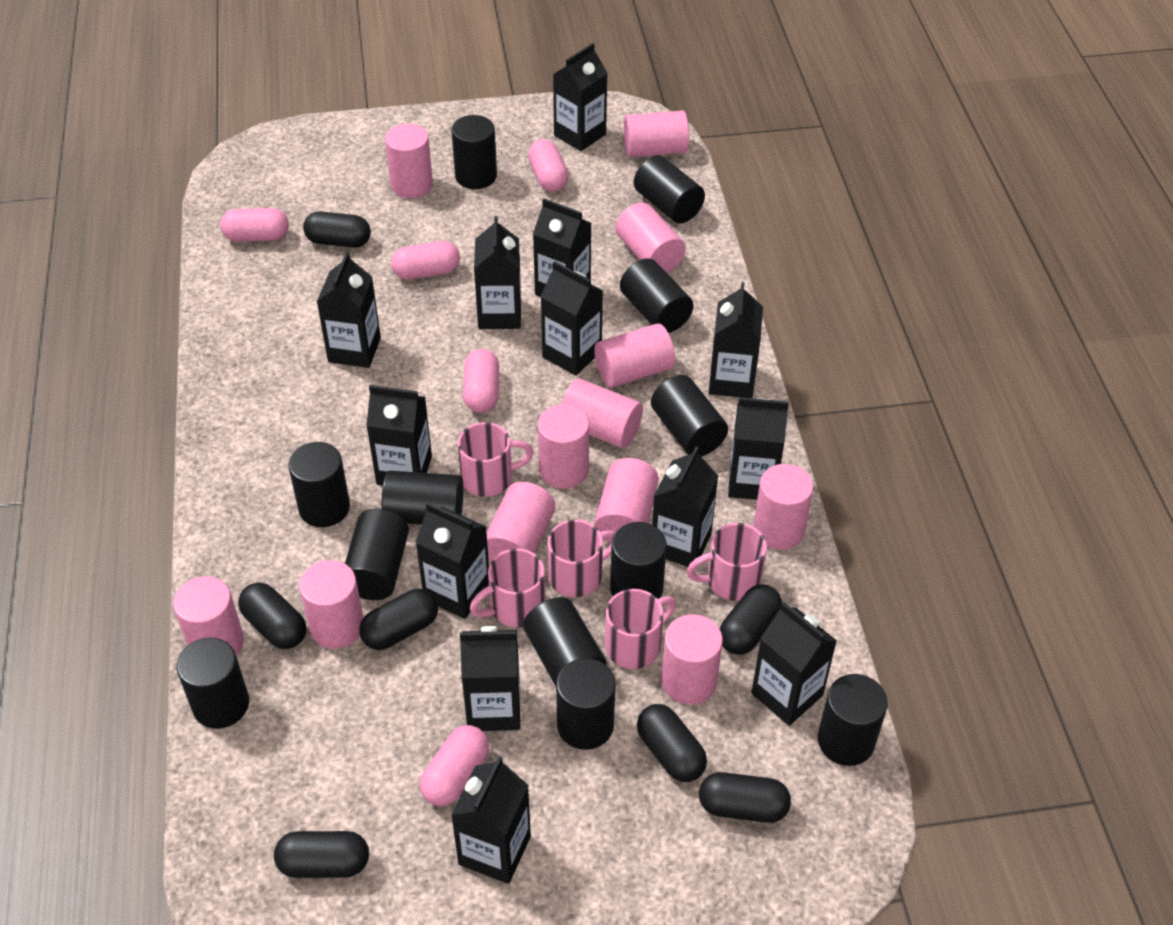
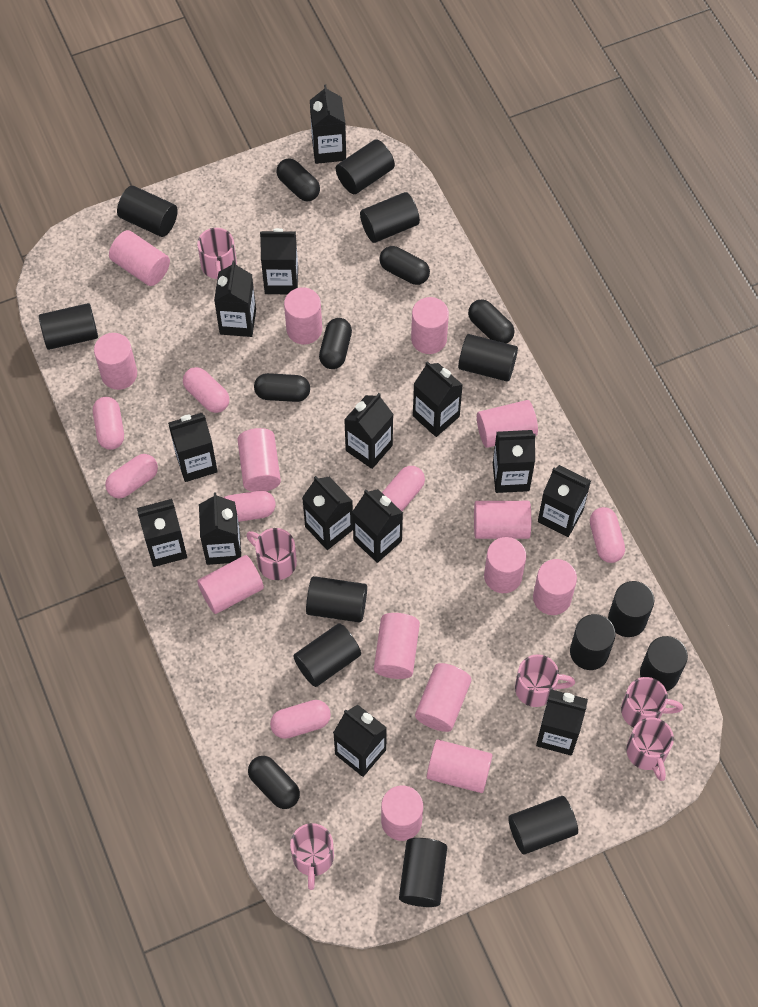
black capsule: [238,583,306,649] [274,831,369,878] [303,211,371,248] [359,589,438,650] [637,704,707,782] [699,772,791,823] [719,584,782,655] = 7 -> [248,756,300,809] [254,373,310,402] [276,158,320,201] [319,318,352,369] [379,246,430,285] [468,299,514,343] = 6
black carton: [317,252,381,368] [366,385,432,486] [415,502,489,619] [451,756,531,884] [460,626,520,731] [474,216,521,329] [533,198,591,297] [540,261,603,376] [553,43,608,151] [652,446,718,567] [709,282,763,398] [728,397,789,500] [751,601,837,726] = 13 -> [137,499,187,567] [168,413,218,482] [199,492,241,565] [214,261,256,337] [260,228,298,294] [302,476,353,550] [310,85,346,164] [333,704,387,777] [344,393,393,469] [352,489,403,563] [413,361,463,437] [493,430,536,493] [536,689,588,756] [538,465,591,537] = 14
pink capsule: [220,208,289,242] [391,241,460,280] [420,725,489,806] [463,349,499,413] [528,139,569,192] = 5 -> [93,397,124,450] [105,454,158,499] [183,367,229,413] [224,491,275,522] [270,700,331,739] [382,466,425,511] [590,507,625,563] = 7
pink cylinder: [173,576,244,655] [299,560,364,649] [385,124,433,198] [486,482,555,561] [538,405,589,489] [561,379,643,448] [594,323,675,388] [594,458,659,544] [616,202,686,273] [624,110,689,157] [661,614,723,705] [753,464,814,550] = 12 -> [94,333,137,390] [109,230,170,286] [197,555,264,614] [237,428,281,492] [284,287,322,344] [374,613,420,679] [381,786,423,841] [411,297,449,354] [415,663,472,732] [427,740,492,793] [474,501,531,539] [477,400,538,448] [484,537,526,593] [533,559,577,615] = 14
pink mug: [458,422,534,497] [470,548,545,627] [547,520,616,597] [605,589,676,669] [687,523,767,601] = 5 -> [197,228,237,279] [246,528,297,580] [290,823,334,890] [515,654,575,707] [621,677,683,727] [626,717,674,781] = 6

